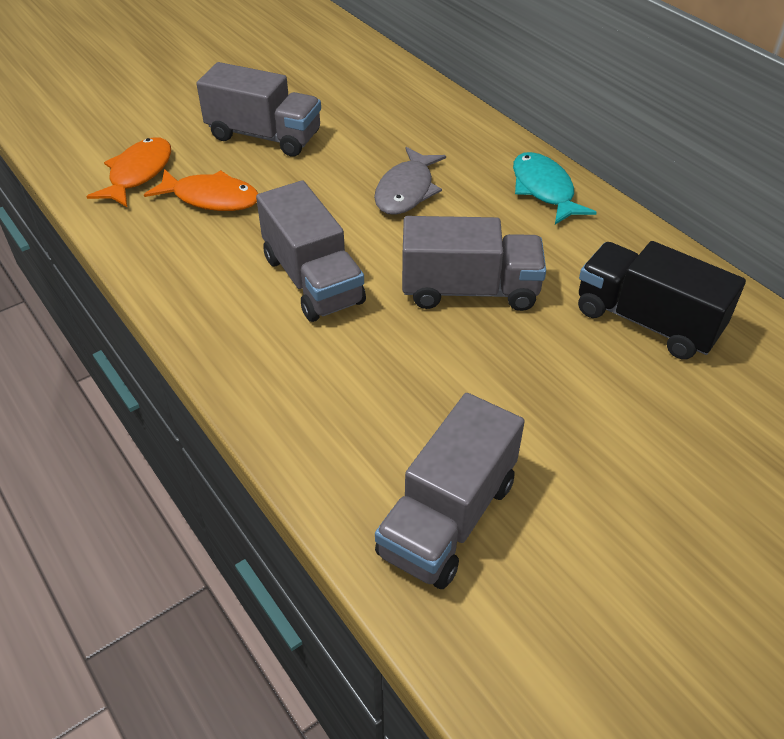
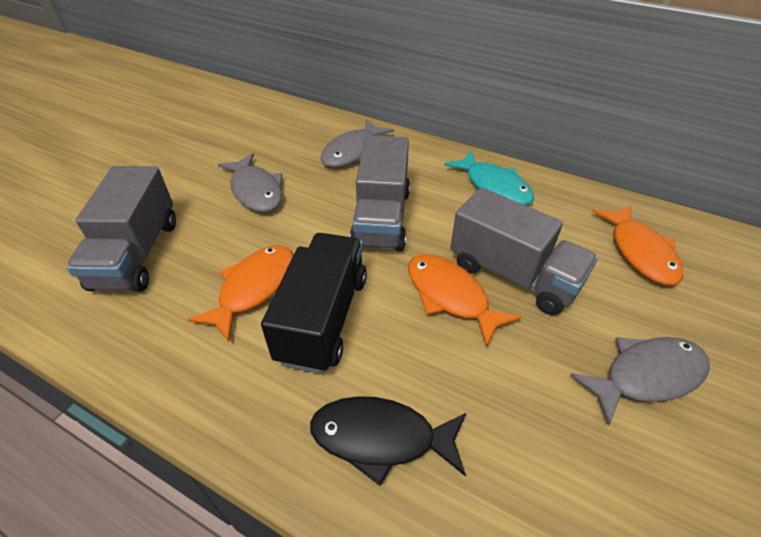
black fish: none = 0 -> [310,396,466,486] = 1
grey fish: [374,147,446,215] = 1 -> [218,153,283,213] [320,119,394,168] [570,337,710,426] = 3
grey truck: [196,62,321,157] [256,180,366,322] [375,393,525,589] [402,216,546,311] = 4 -> [67,166,176,292] [350,135,410,251] [450,187,598,315] = 3
orange fish: [86,137,171,207] [144,169,259,211] = 2 -> [188,245,293,342] [408,254,521,348] [592,205,683,285] = 3

